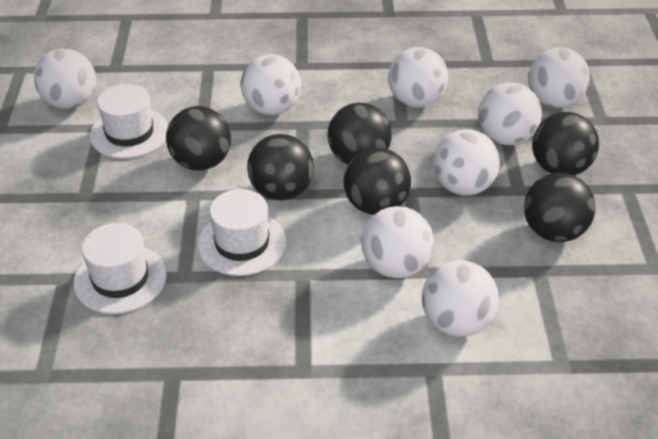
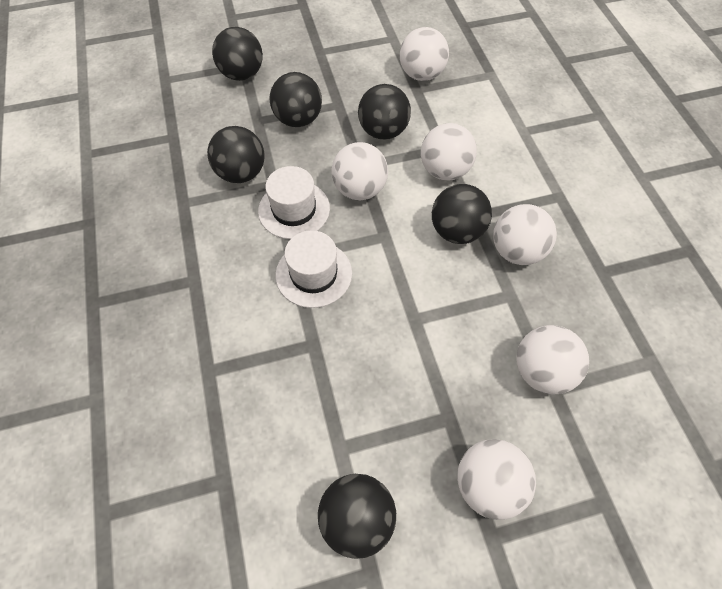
white ball: [34,49,96,109] [241,54,301,115] [361,206,434,279] [388,47,448,107] [422,260,499,337] [433,129,500,196] [478,82,542,145] [528,47,590,108] = 8 -> [331,142,388,200] [400,27,449,81] [421,123,477,180] [457,439,536,520] [493,204,557,265] [516,325,589,394] = 6
white hat: [73,223,167,314] [90,84,169,159] [198,189,286,276] = 3 -> [258,166,330,239] [275,230,352,308] = 2

